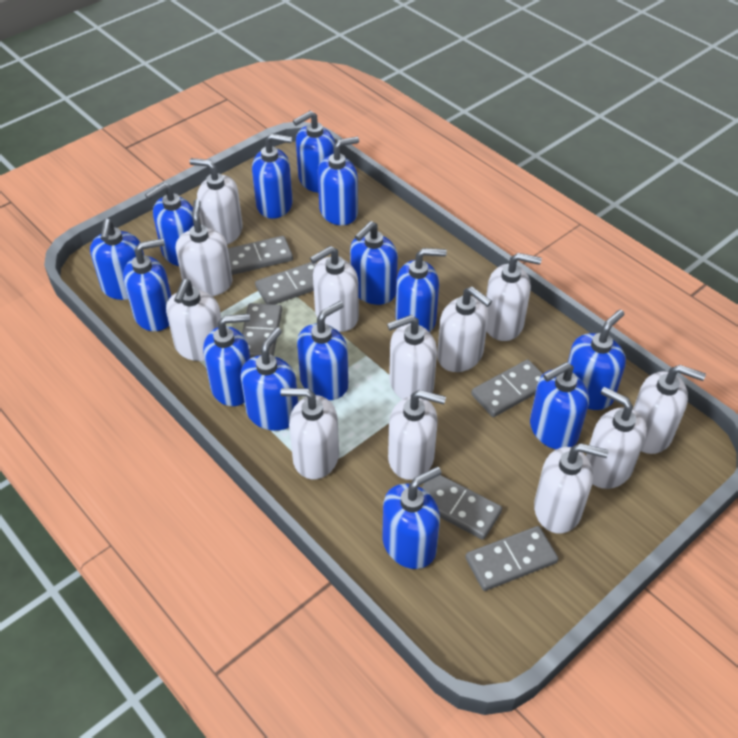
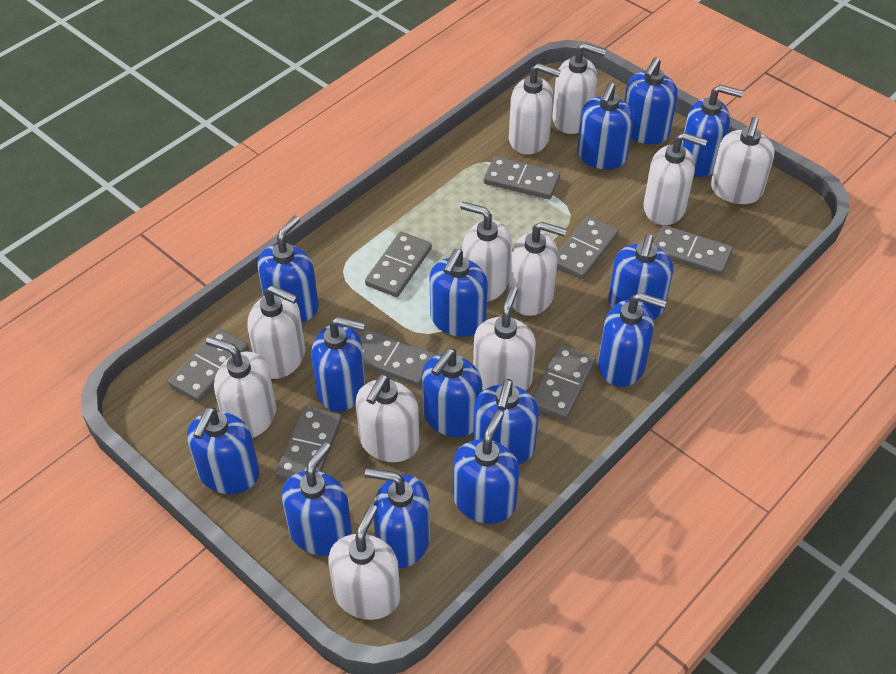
grey domino: [228,236,293,275] [242,303,282,358] [255,262,317,305] [421,475,502,540] [466,526,558,591] [471,360,543,417] = 6 -> [168,329,249,402] [275,406,342,480] [360,329,436,387] [365,232,432,297] [484,156,560,199] [532,345,596,421] [557,216,619,279] [653,225,733,276] = 8
white soap dispenser: [166,279,221,361] [176,199,232,296] [190,158,243,245] [280,388,339,479] [310,246,359,332] [387,315,437,399] [388,390,446,480] [437,287,492,372] [486,253,542,341] [534,443,609,534] [586,387,647,489] [633,365,706,454] = 12 -> [206,337,276,438] [247,285,305,379] [328,505,400,620] [356,374,420,462] [460,202,511,302] [473,286,536,391] [508,222,567,316] [509,63,561,155] [552,43,606,134] [643,132,707,225] [711,117,774,204] = 11

